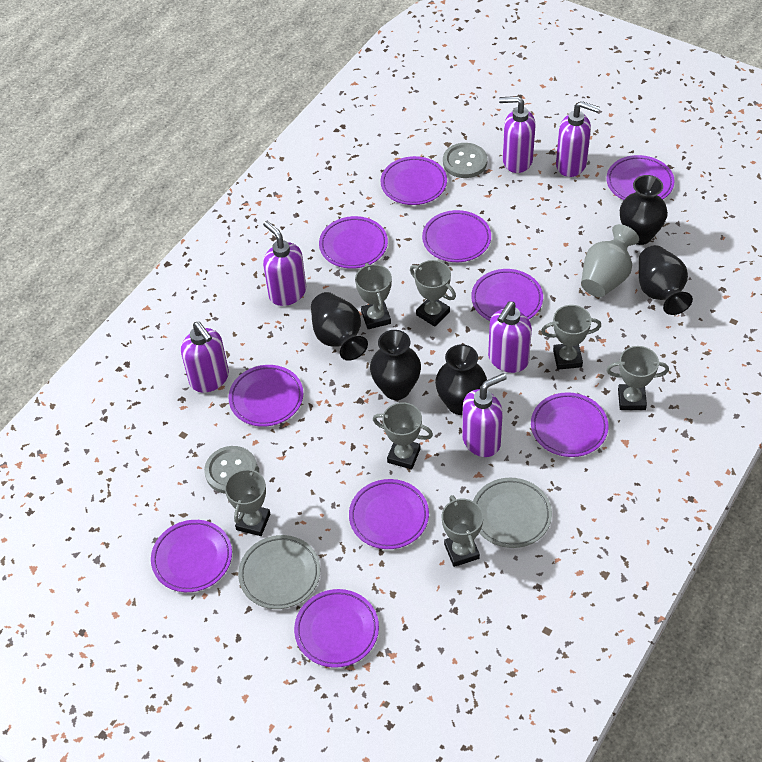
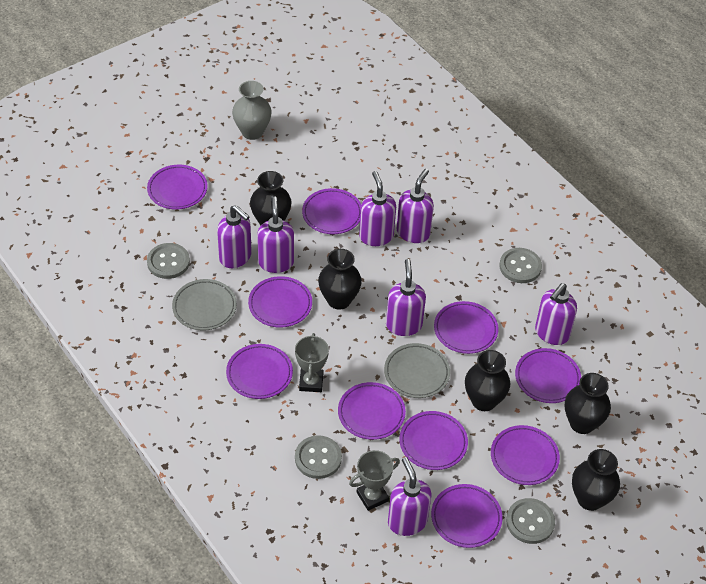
grey button: [204,446,257,494] [443,143,487,178] = 2 -> [147,243,190,279] [295,435,342,479] [499,248,542,283] [506,498,555,544] = 4
grey trophy: [225,466,270,536] [355,263,392,329] [373,402,433,469] [410,260,456,327] [442,495,483,567] [541,305,601,370] [606,346,669,410] = 7 -> [295,333,329,392] [349,450,400,511] = 2
purple soap dispenser: [181,322,229,392] [263,221,306,306] [462,373,507,457] [488,302,532,373] [499,96,535,173] [556,101,600,177] = 6 -> [217,205,252,268] [257,196,294,273] [359,171,396,246] [386,259,426,336] [388,457,431,536] [397,169,434,243] [535,283,577,345] = 7

